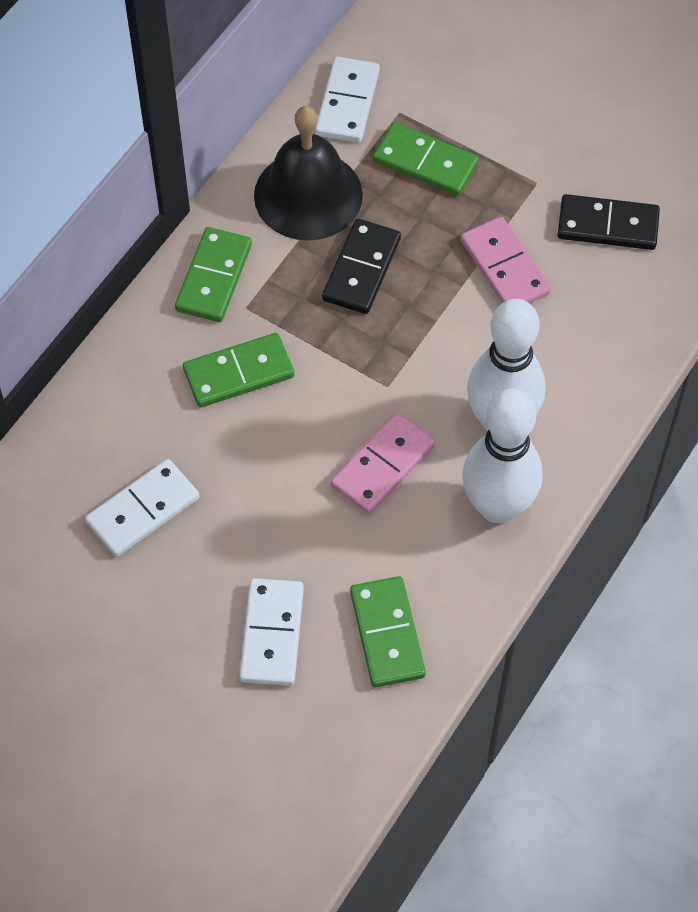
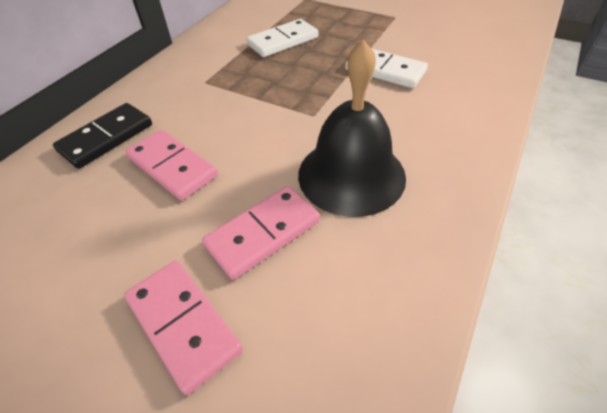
black domino: [322,219,401,314] [558,194,660,250] = 2 -> [53,103,152,169] = 1
green domino: [175,227,252,322] [183,333,294,407] [350,576,426,687] [373,123,479,196] = 4 -> none = 0
pink domino: [331,412,435,514] [461,217,551,304] = 2 -> [124,261,243,395] [125,130,218,201] [202,186,320,280] = 3
white bowling pin: [462,388,542,523] [467,299,545,432] = 2 -> none = 0
white domino: [85,459,199,557] [239,578,304,686] [315,57,380,143] = 3 -> [246,19,318,57] [345,49,428,88] = 2

